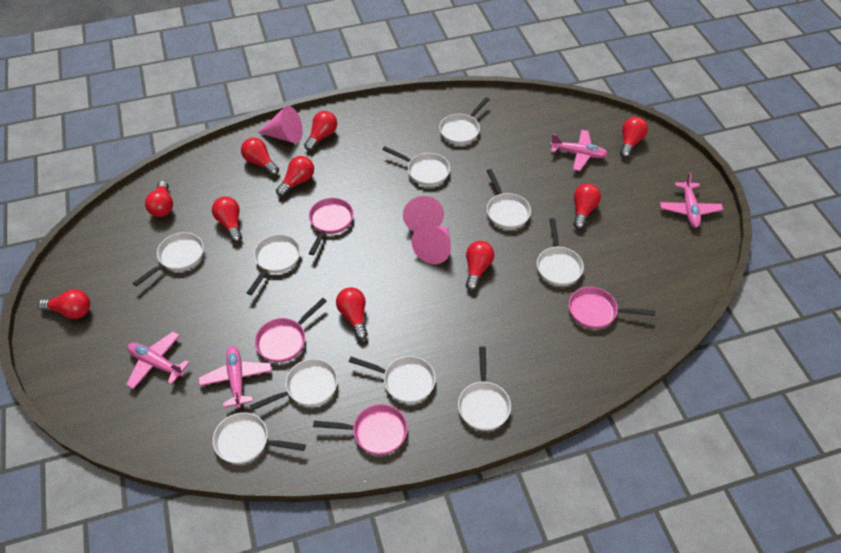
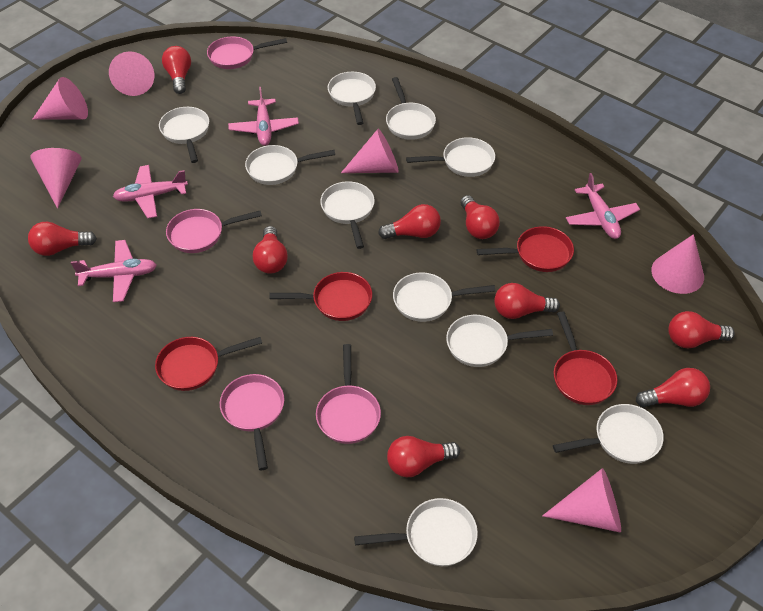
pink cone: [258,106,303,143] [403,196,444,232] [412,225,451,264] = 3 -> [30,148,82,209] [32,77,88,120] [109,51,154,96] [341,129,399,173] [542,468,621,533] [651,234,704,294] = 6
red light bulb: [38,289,90,319] [145,181,173,217] [212,196,242,242] [241,138,279,176] [276,156,314,197] [304,111,337,151] [336,287,368,340] [466,241,494,291] [573,183,601,229] [620,117,648,158] = 10 -> [28,222,97,256] [162,46,191,94] [253,226,288,274] [378,204,441,239] [387,436,460,477] [460,195,500,239] [494,283,560,319] [636,368,710,408] [668,311,735,348] = 9
red pan: none = 0 -> [155,337,262,391] [270,272,372,321] [477,226,574,272] [554,311,617,405] = 4

